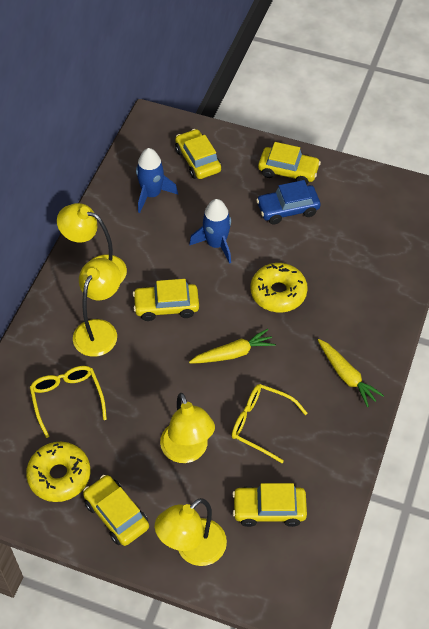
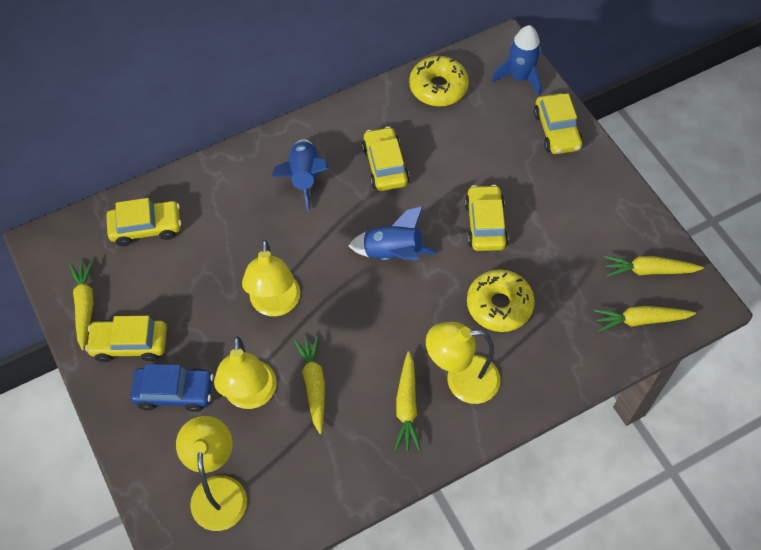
blue rocket: [136,148,178,213] [189,199,231,264] = 2 -> [272,139,328,211] [349,206,437,260] [491,25,541,96] = 3
yellow carrot: [189,329,276,363] [318,339,384,407] = 2 -> [69,260,94,351] [294,336,325,434] [395,351,421,451] [594,306,696,332] [604,256,704,277] = 5
yellow glasses: [30,366,107,438] [232,384,307,463] = 2 -> none = 0

